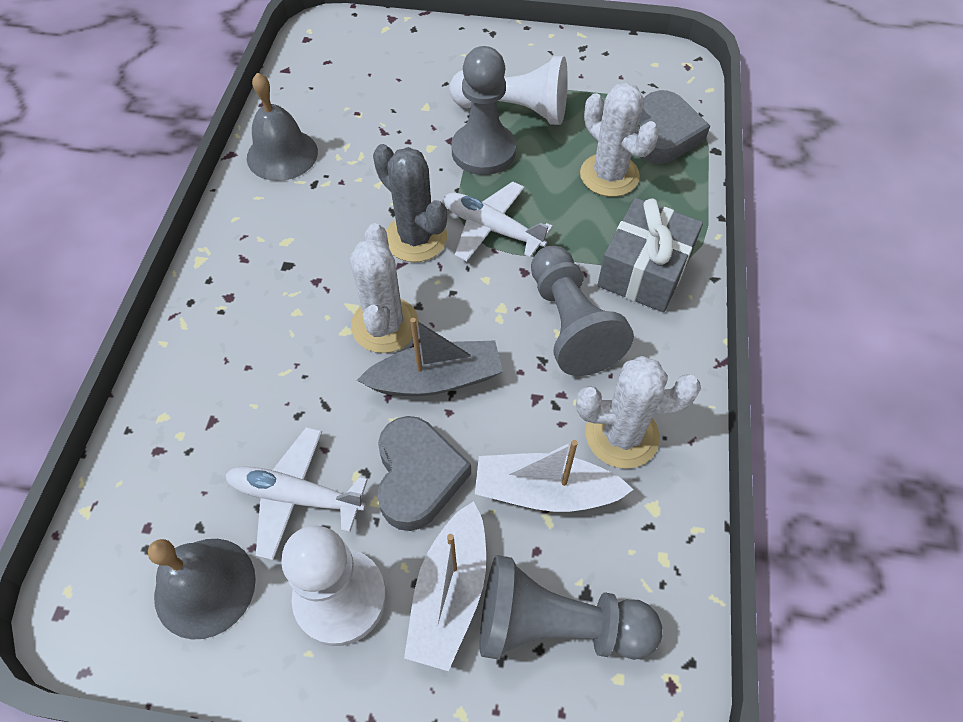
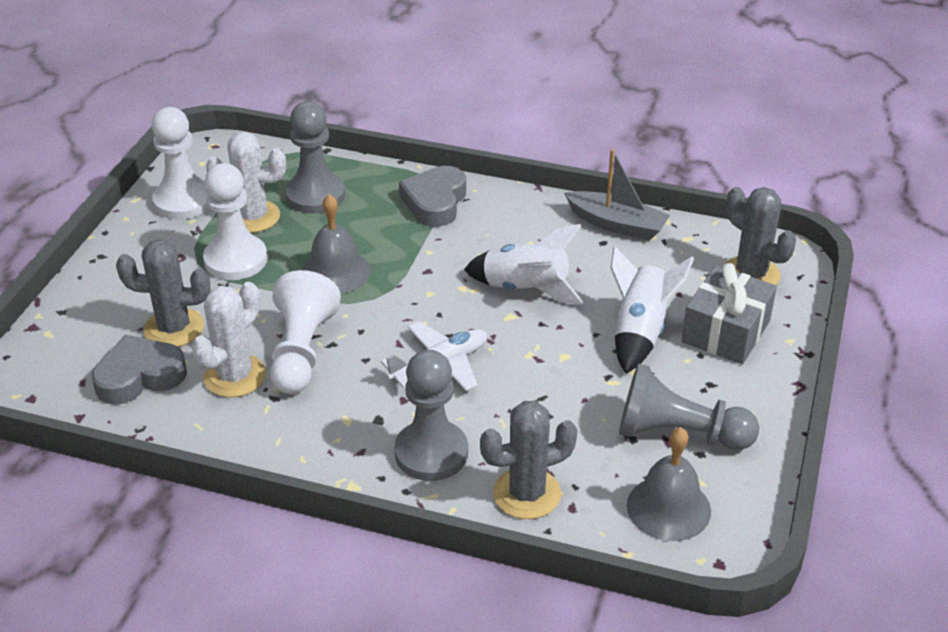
grey cactus: [373,144,447,262] = 1 -> [116,239,210,347] [480,401,578,519] [725,187,796,285] = 3
white boat: [404,501,486,671] [475,440,634,512] = 2 -> none = 0
white cactus: [350,223,419,353] [576,356,701,469] [580,83,659,197] = 3 -> [191,282,266,398] [206,132,286,233] = 2
white pawn: [281,526,386,646] [450,56,568,125] = 2 -> [152,107,209,219] [203,163,267,280] [270,270,341,394] = 3
white plane: [225,427,368,560] [444,182,553,261] = 2 -> [381,321,488,391] = 1
white rocket: none = 0 -> [464,224,584,304] [610,246,694,374] = 2

